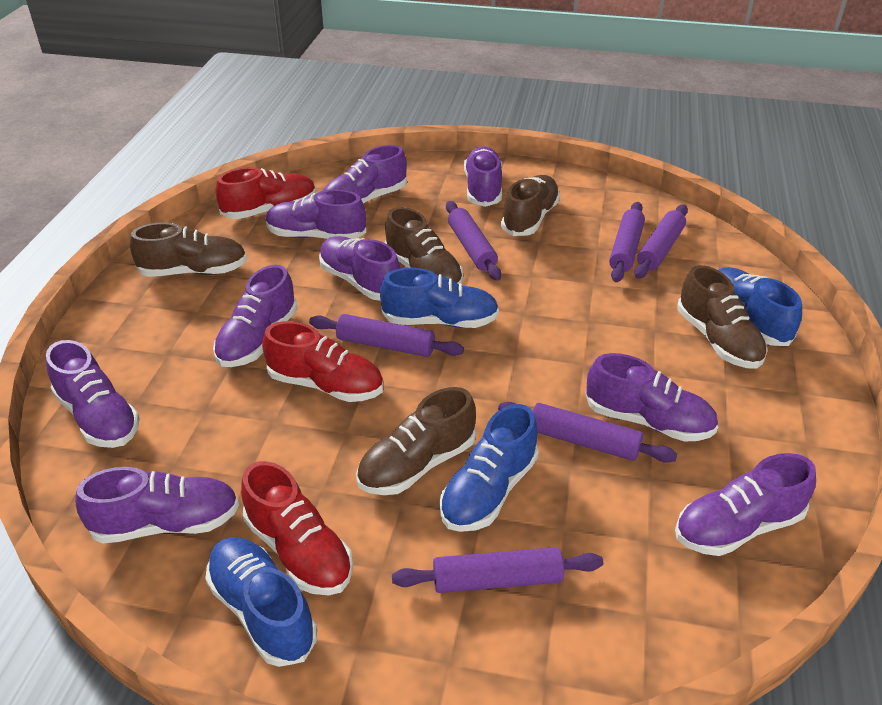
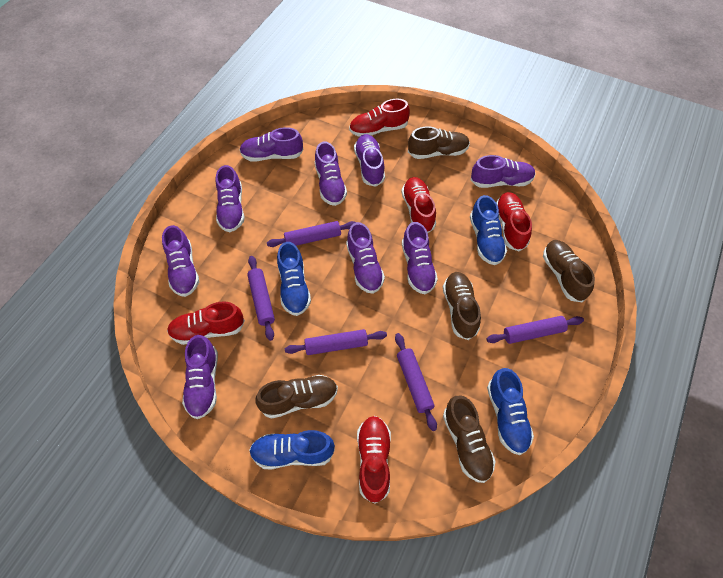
purple rolling pin: [309,314,464,357] [392,547,603,593] [446,201,502,281] [498,402,678,463] [609,202,645,282] [634,204,688,279] = 6 -> [247,256,275,341] [267,221,356,247] [285,329,387,355] [395,333,437,431] [486,316,584,344] = 5
red shoe: [216,167,316,219] [241,461,353,595] [262,321,383,402] = 3 -> [167,301,245,345] [349,99,410,137] [357,416,391,504] [401,177,436,233] [496,192,532,251] = 5

